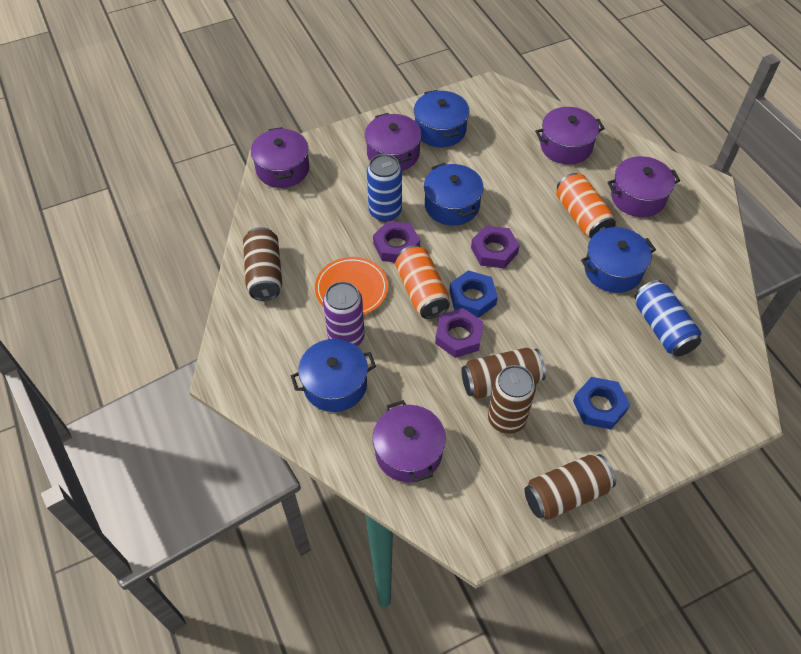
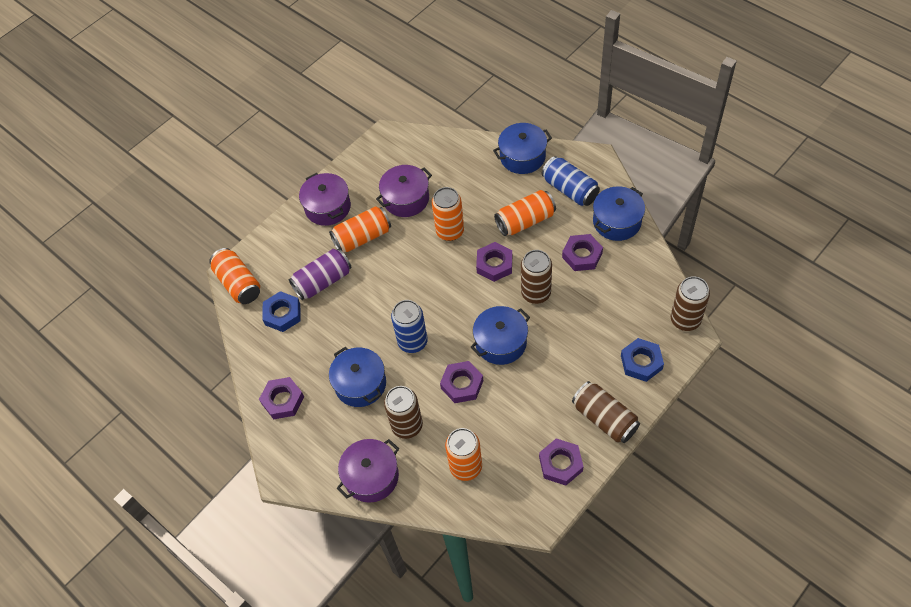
orange can: [395,245,450,319] [556,173,616,238] = 2 -> [209,248,260,304] [329,206,391,252] [432,187,464,241] [445,428,482,481] [494,190,556,236] = 5
orange plate: [315,257,388,315] = 1 -> none = 0
purple nut: [373,221,420,262] [435,308,483,358] [471,225,520,268] = 3 -> [259,377,304,419] [440,361,483,403] [476,242,512,282] [539,438,584,486] [562,234,603,271] = 5
purple pot: [251,127,309,188] [365,113,422,171] [373,400,446,482] [535,107,605,165] [607,156,680,217] = 5 -> [299,173,351,226] [337,439,399,503] [376,165,432,217] = 3

